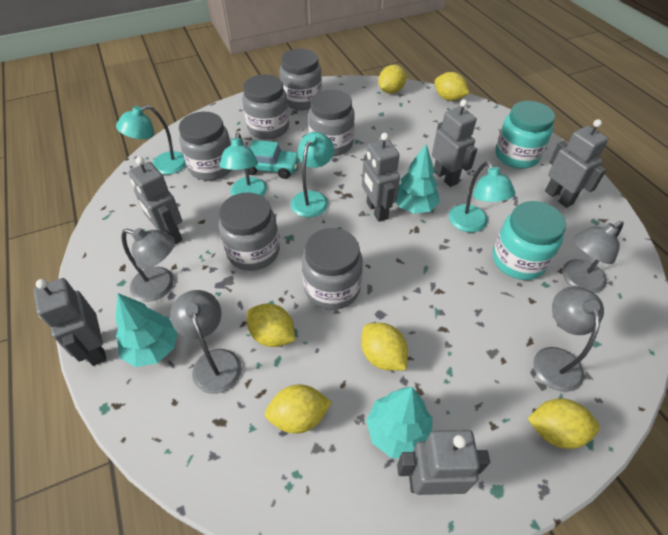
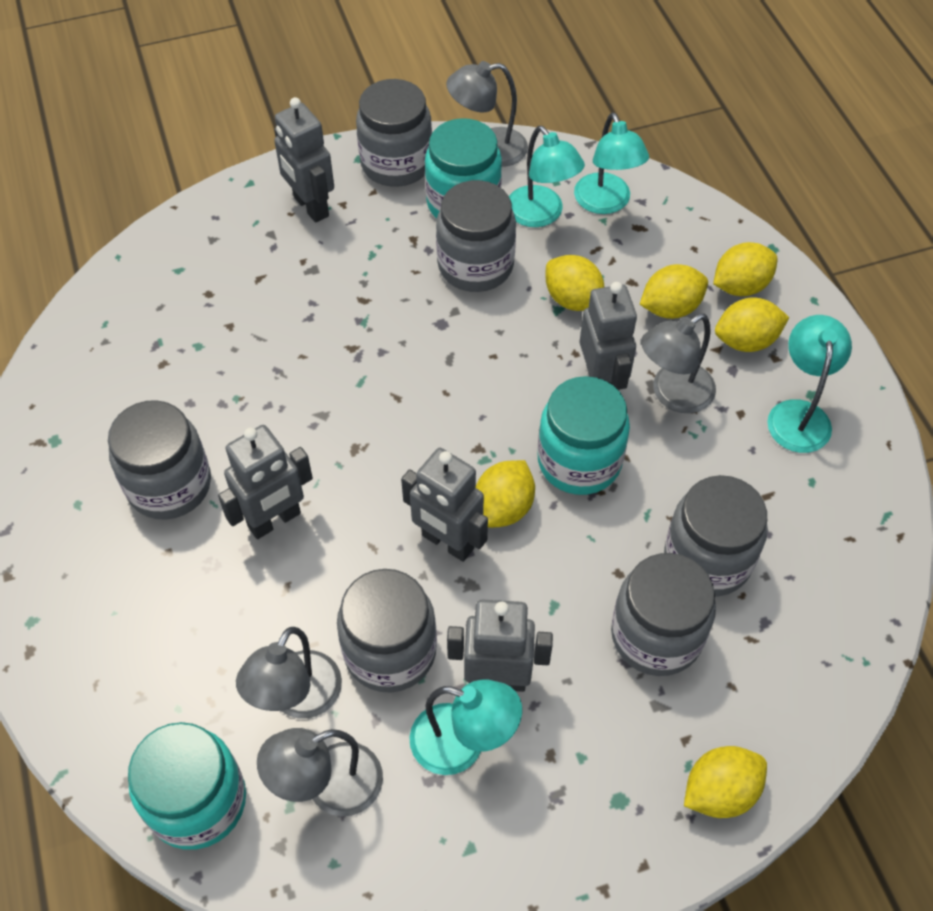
grey robot: [34,278,107,366] [129,157,182,244] [362,133,400,222] [397,430,490,495] [432,99,477,187] [545,119,608,208] = 6 -> [218,425,313,539] [274,97,334,223] [401,448,488,562] [447,599,553,692] [580,282,637,390] = 5
turquoise car: [244,140,299,179] = 1 -> none = 0
turquoise jar: [493,201,566,280] [495,101,555,169] = 2 -> [128,722,246,850] [425,118,502,219] [538,376,630,495] = 3
turquoise tree: [116,293,178,367] [366,387,432,458] [396,144,440,214] = 3 -> none = 0

